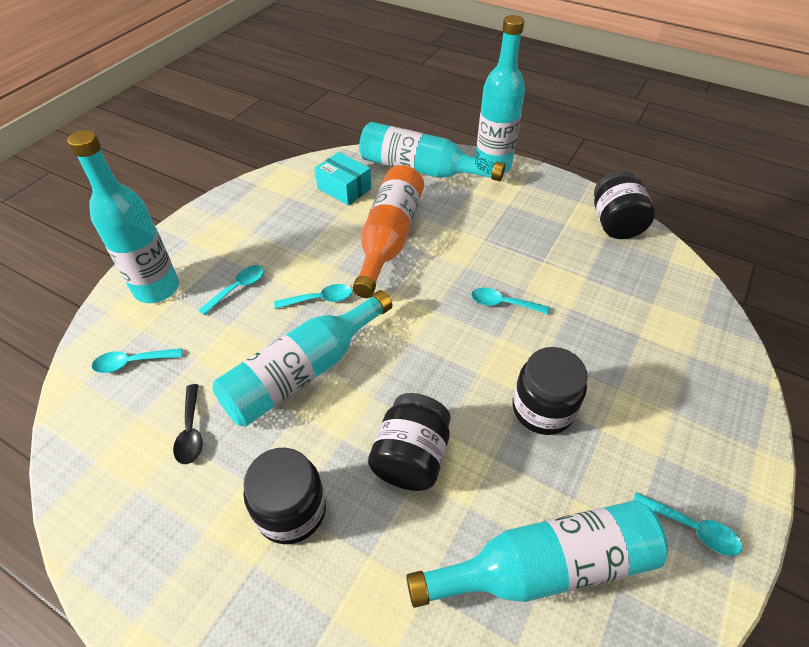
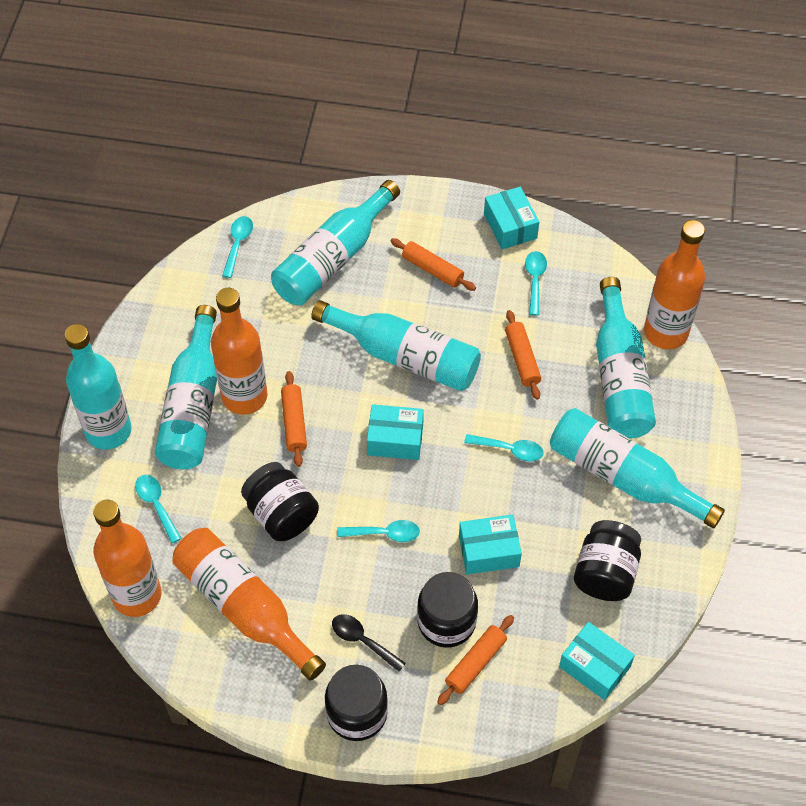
orange bottle: [353,165,424,298] = 1 -> [93,500,161,617] [172,528,326,681] [211,288,268,415] [644,220,705,349] = 4
orange rolling pin: none = 0 -> [281,371,307,467] [390,238,476,291] [437,615,514,705] [505,310,541,400] = 4
turquoise bottle: [67,130,179,303] [212,290,393,426] [359,122,505,181] [406,500,668,608] [476,15,525,173] = 5 -> [65,324,132,450] [155,305,217,469] [271,180,400,305] [311,300,481,391] [550,408,725,528] [596,277,656,438] = 6
turquoise box: [315,152,371,205] = 1 -> [367,404,424,460] [459,514,522,575] [484,187,539,249] [559,622,635,700] = 4

